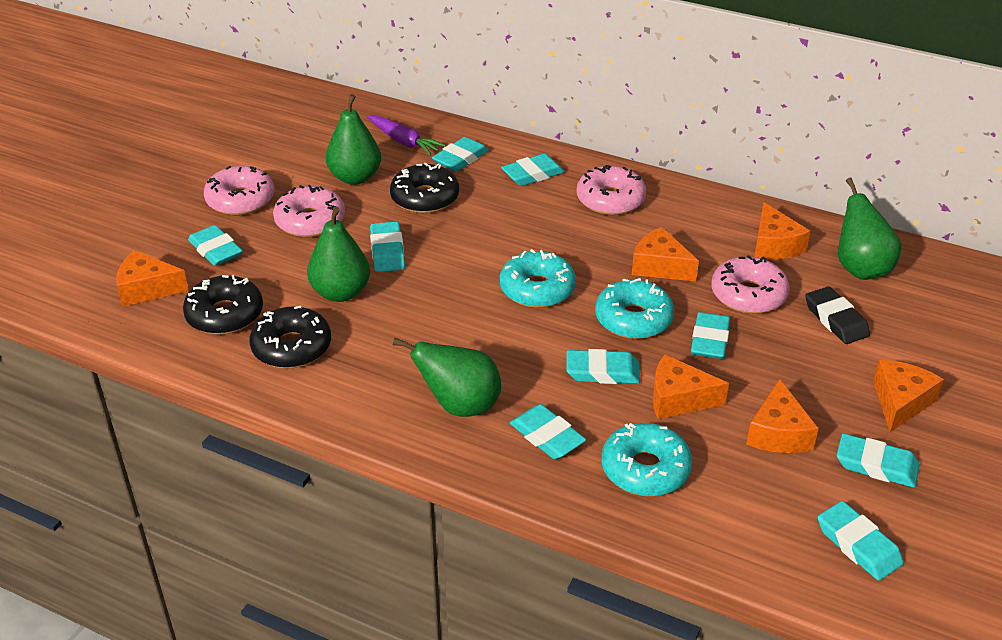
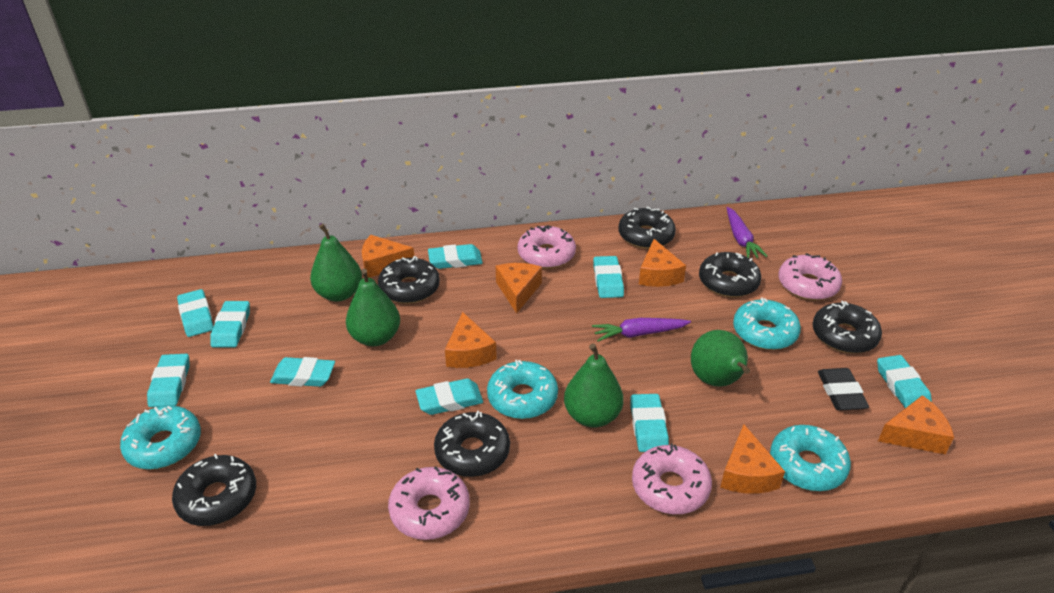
black donut: [183,275,263,335] [249,306,331,369] [390,163,459,213] = 3 -> [172,454,256,526] [378,256,440,304] [434,411,510,477] [618,207,676,249] [699,252,761,297] [813,301,882,354] = 6
purple carrot: [367,115,446,156] = 1 -> [592,318,691,342] [727,207,768,258] = 2
turquoise donut: [500,249,576,308] [595,278,674,339] [602,423,692,496] = 3 -> [120,406,201,469] [487,360,558,419] [733,298,801,350] [770,425,851,491] = 4

